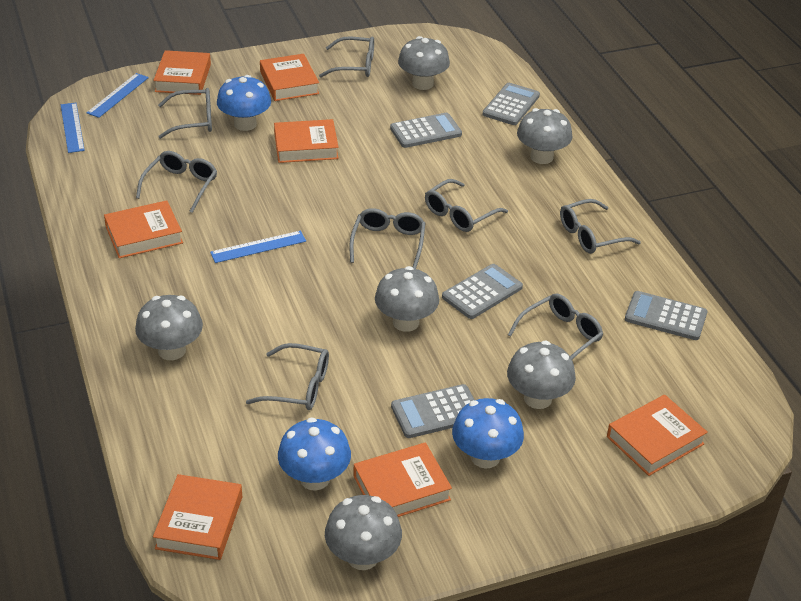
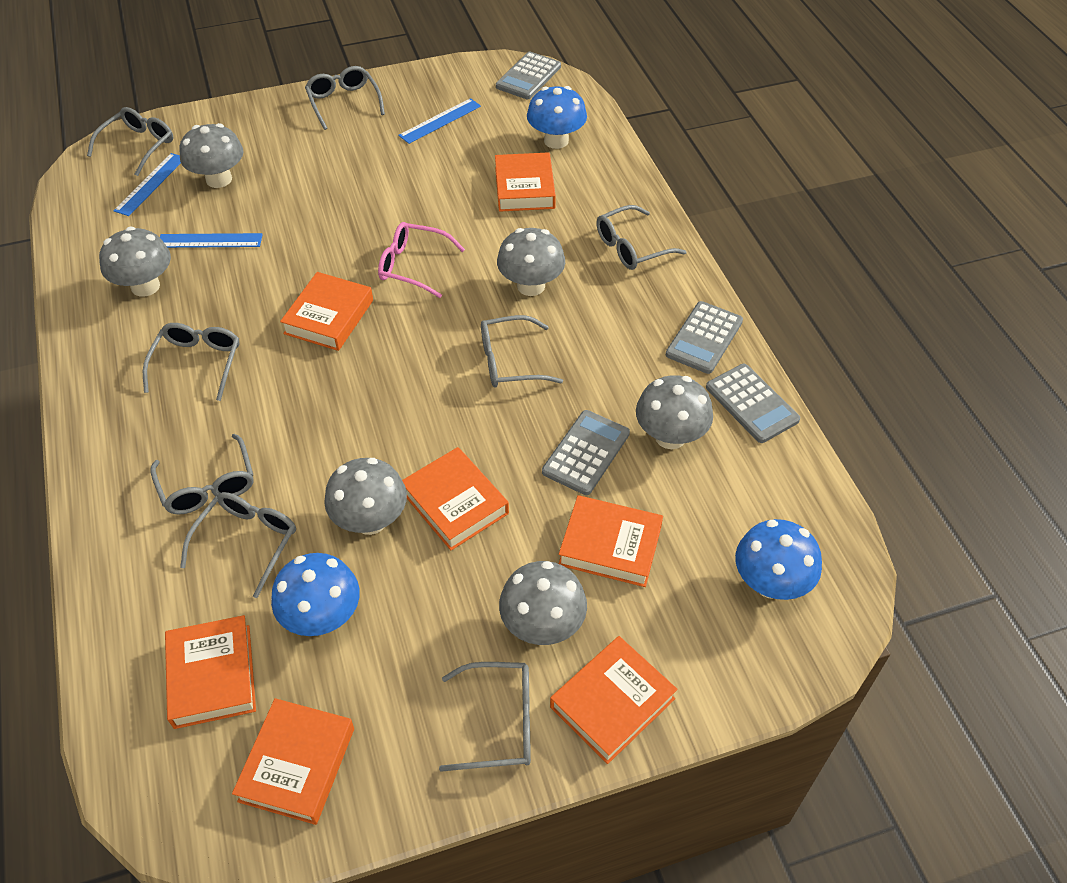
grey calculator: [390,113,462,148] [391,384,475,438] [442,264,523,319] [483,83,540,125] [625,291,707,340] = 5 -> [496,52,561,99] [542,410,630,495] [666,301,743,374] [706,364,800,443] = 4
pink glasses: none = 0 -> [378,222,465,298] = 1

